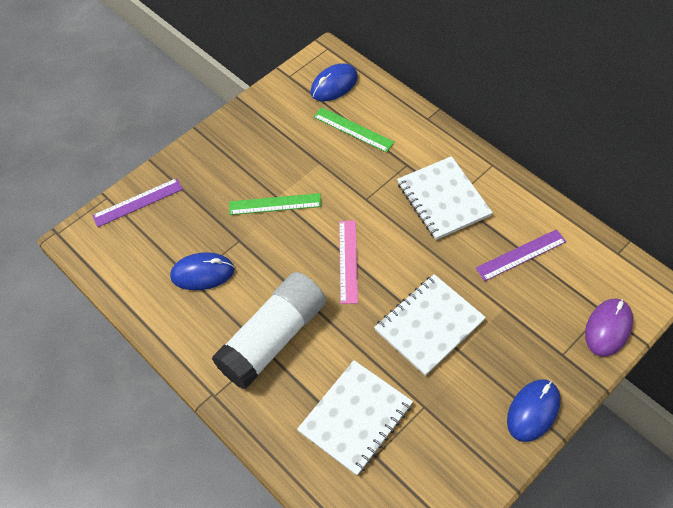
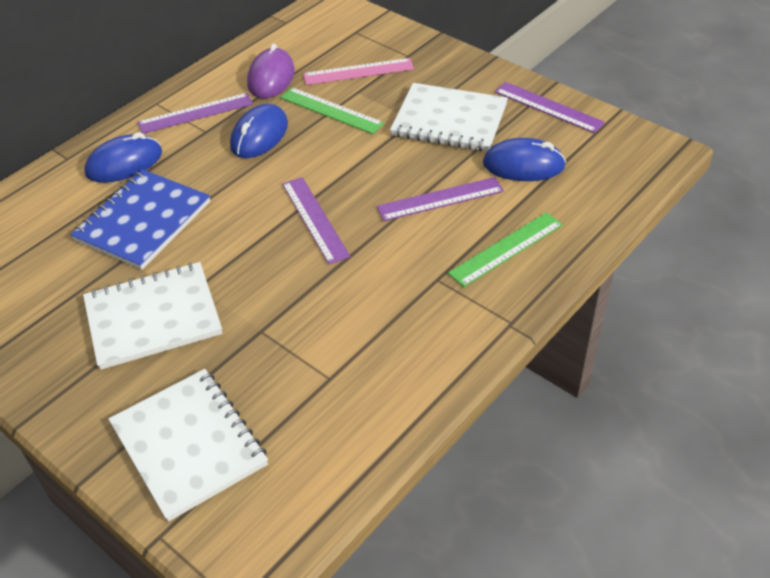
blue notebook: none = 0 -> [70,169,210,270] = 1
purple ruler: [92,178,183,227] [476,229,566,281] = 2 -> [138,93,253,134] [282,177,351,264] [377,177,504,221] [495,82,605,133] = 4
white glue stick: [212,272,326,390] = 1 -> none = 0

